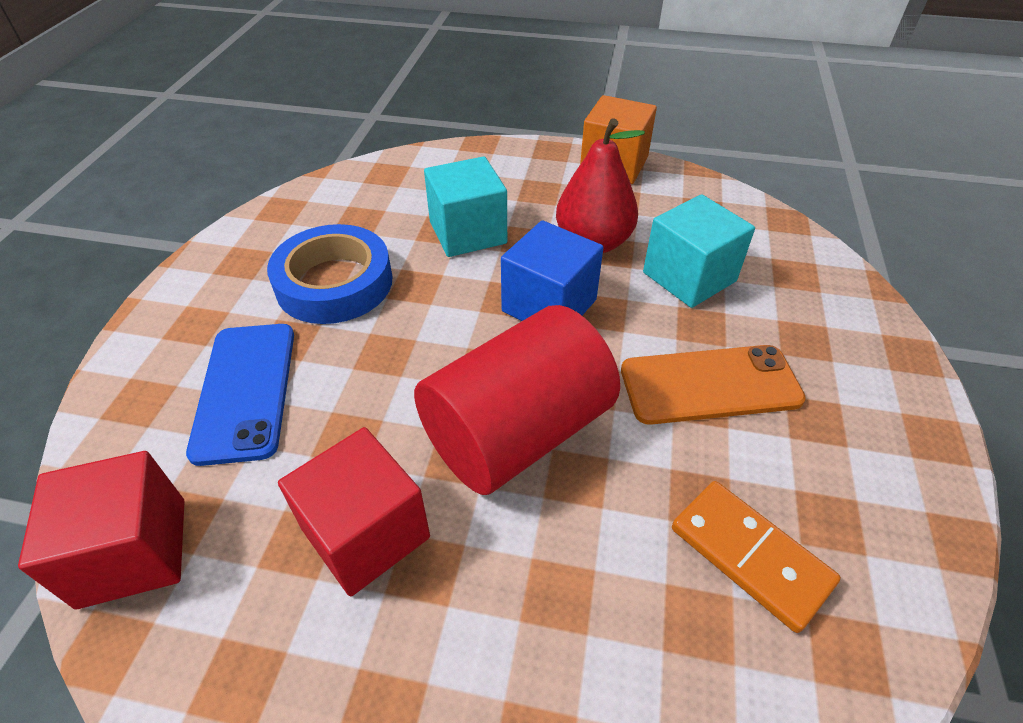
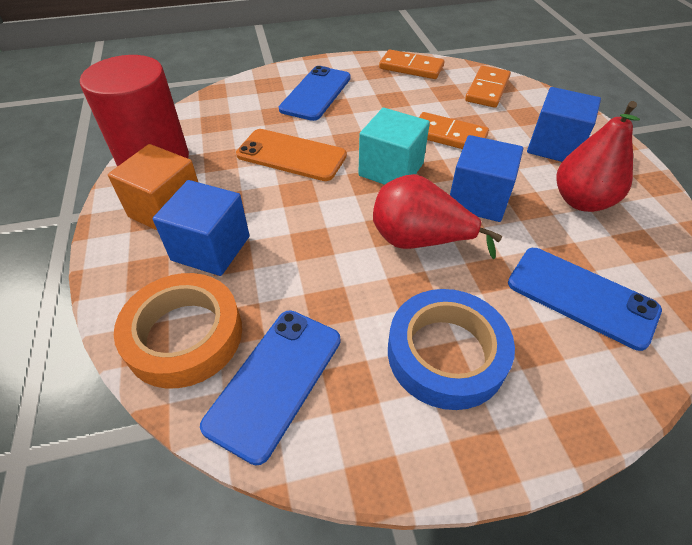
blue cube: [501,220,604,321] = 1 -> [153,180,250,276] [450,135,523,222] [527,87,601,162] = 3
blue phone: [186,324,294,466] = 1 -> [200,310,340,465] [279,66,351,121] [508,248,662,351] = 3
orange domino: [672,481,841,633] = 1 -> [379,50,444,79] [419,112,489,149] [465,66,511,108] = 3
orange tape: none = 0 -> [114,273,242,389] = 1
red cube: [18,451,185,609] [278,427,430,597] = 2 -> none = 0
red pear: [556,118,645,253] = 1 -> [373,174,502,259] [557,101,640,212] = 2
turquoise cube: [424,156,507,257] [643,194,755,308] = 2 -> [358,108,430,185] = 1

